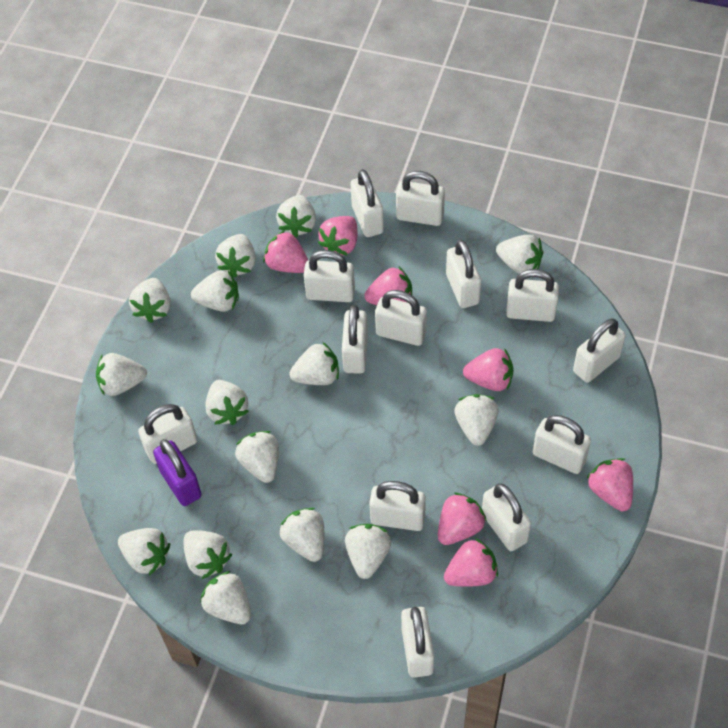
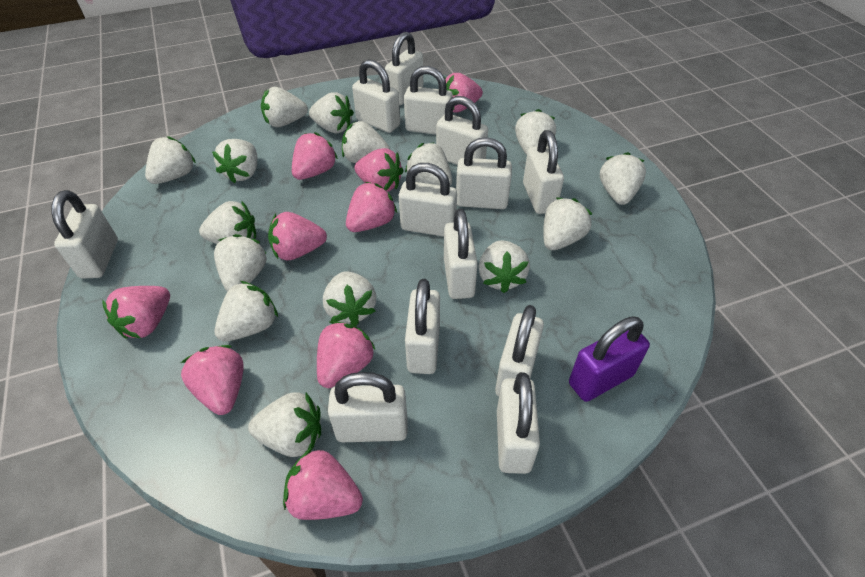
pink strawberry: [263,230,308,273] [318,216,358,255] [364,267,412,305] [438,493,487,545] [444,538,498,587] [463,348,514,391] [587,458,633,511] = 7 -> [102,286,170,339] [181,345,244,415] [268,212,327,260] [283,448,363,520] [292,132,338,180] [317,321,376,388] [346,182,397,232] [354,148,404,192] [444,73,483,112] = 9

